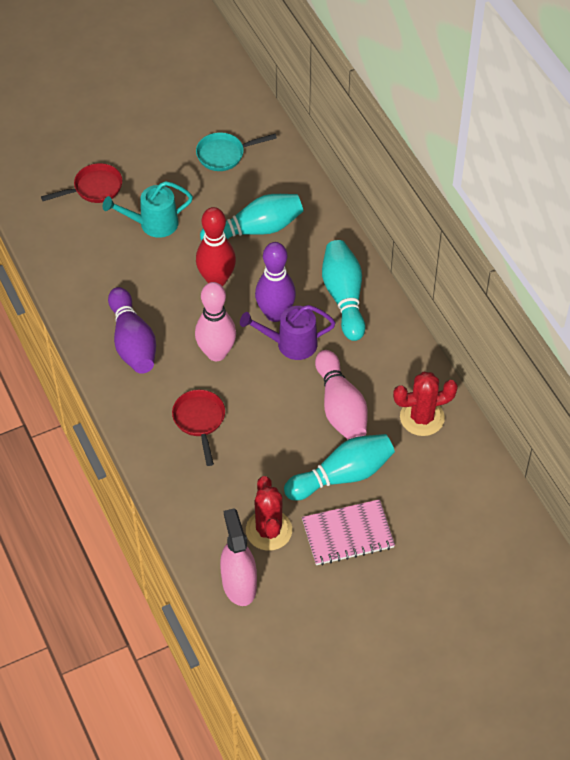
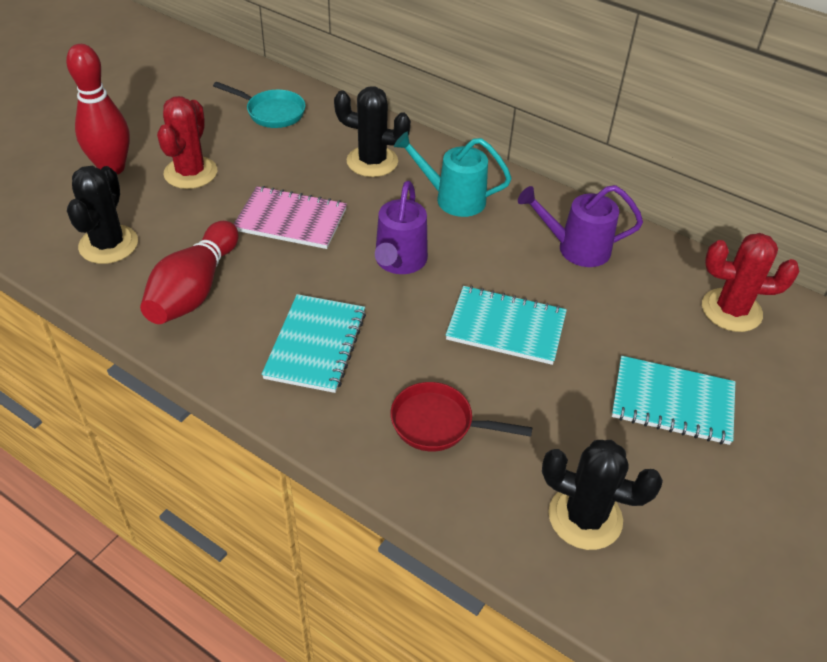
black cactus: none = 0 -> [67,166,138,264] [334,86,411,177] [542,440,663,550] = 3
pink bowling pin: [195,282,236,361] [315,350,368,440] = 2 -> none = 0
pink spray bottle: [220,508,257,606] = 1 -> none = 0
purple bowling pin: [108,287,156,374] [255,242,296,322] = 2 -> none = 0
purple watering can: [240,305,336,360] = 1 -> [375,181,428,274] [518,185,643,267] = 2
red bowling pin: [196,207,236,286] = 1 -> [66,44,130,174] [140,221,238,324] = 2
red pan: [41,163,122,203] [172,390,225,466] = 2 -> [390,382,533,451] = 1
turquoise bowling pin: [200,194,303,240] [284,434,395,501] [322,240,365,341] = 3 -> none = 0
turquoise notebook: none = 0 -> [262,294,366,393] [446,286,567,365] [612,356,735,445] = 3

